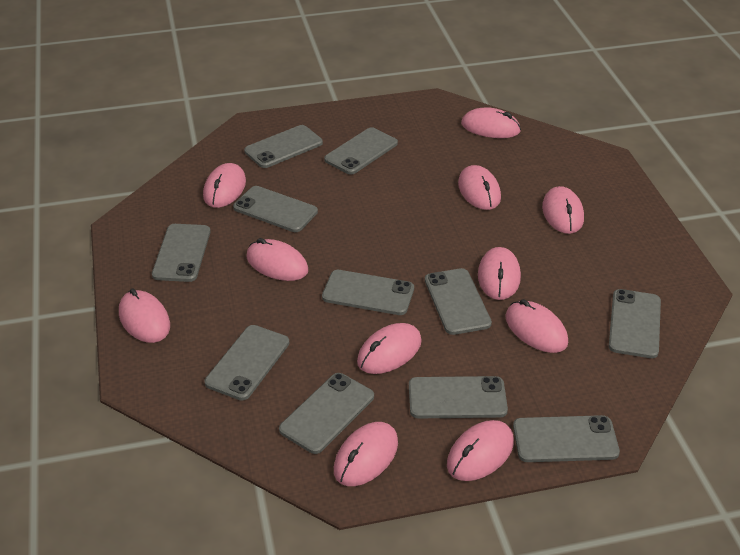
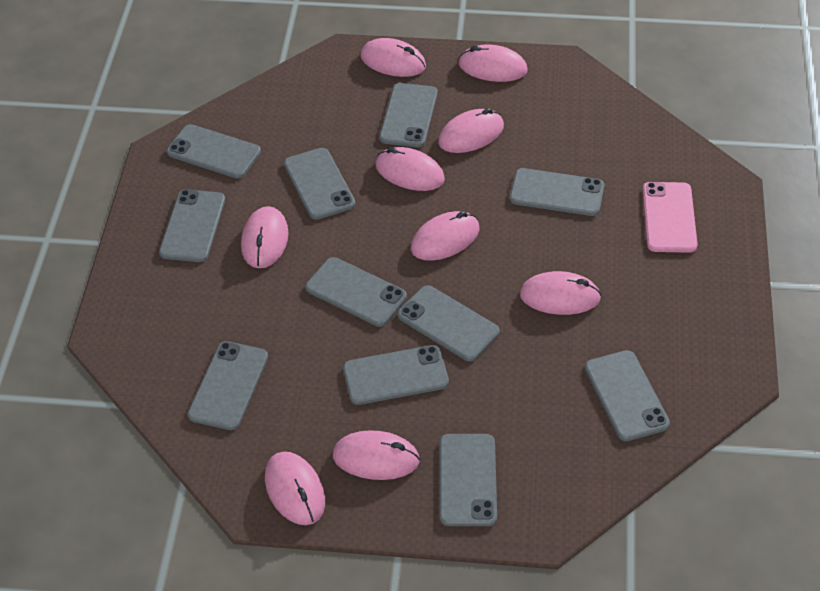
pink mouse: [119,288,170,343] [203,163,246,208] [246,238,308,281] [334,422,398,486] [357,323,422,374] [447,420,514,481] [458,165,501,210] [461,107,521,138] [478,247,521,300] [505,299,568,353] [542,186,584,234] = 11 -> [241,206,289,268] [265,451,325,525] [332,430,420,480] [360,38,426,77] [375,147,445,191] [411,211,480,261] [438,108,504,153] [458,45,527,82] [520,271,602,315] = 9
pink phone: none = 0 -> [643,182,698,253] = 1

